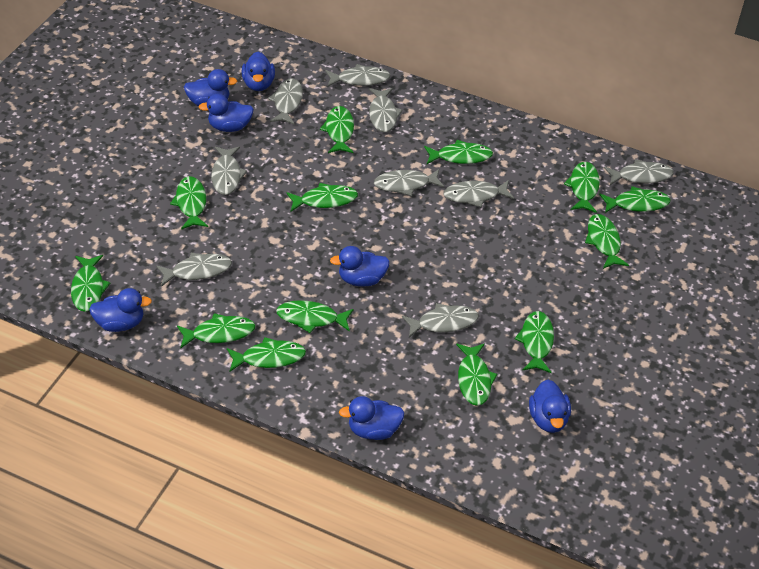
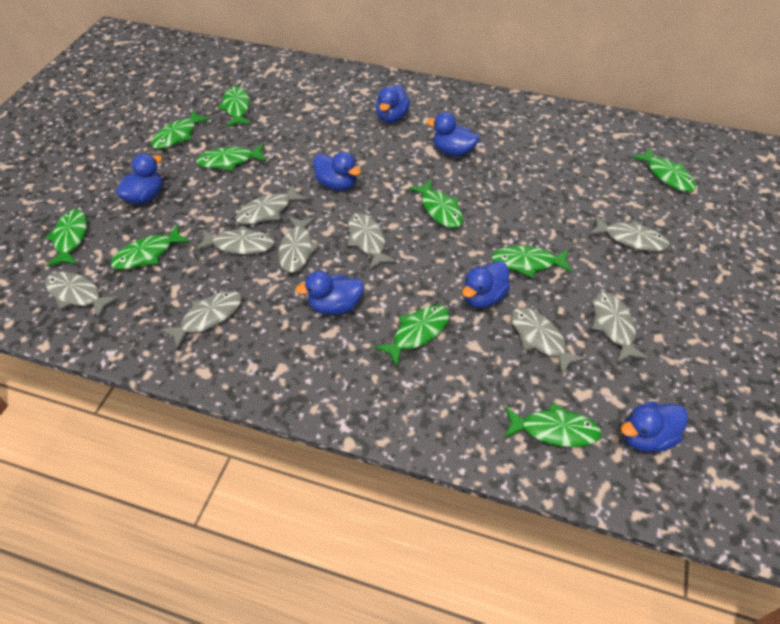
green fish: [71,255,111,312] [170,176,208,230] [177,313,255,348] [227,337,306,372] [276,300,354,333] [286,183,358,211] [320,106,354,153] [424,140,493,164] [456,343,498,406] [515,311,554,373] [564,162,600,213] [585,214,629,269] [599,186,670,213] = 13 -> [46,209,87,267] [110,225,190,270] [151,110,210,149] [196,144,267,171] [217,86,251,127] [374,305,449,367] [409,179,463,228] [491,246,572,278] [504,403,602,447] [632,148,696,192] = 10

